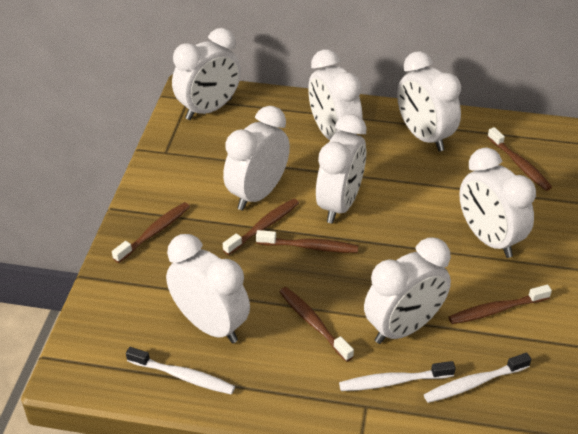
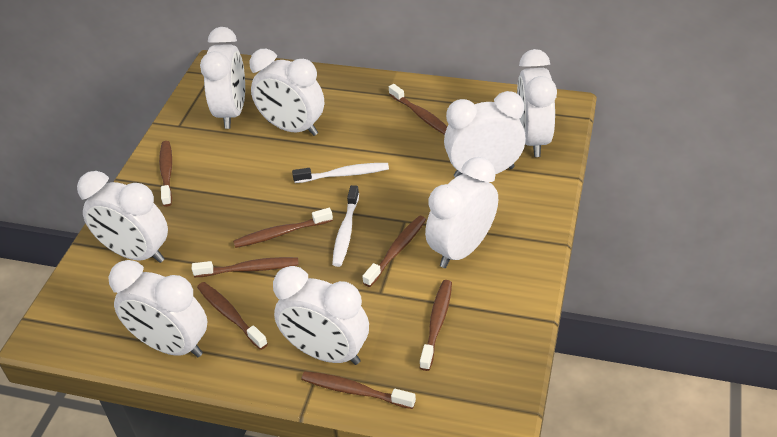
brown toothbrush: [112,202,190,263] [223,198,299,255] [256,230,358,253] [279,287,354,362] [448,285,552,324] [487,127,552,191] = 6 -> [159,141,172,207] [192,257,299,277] [197,282,268,350] [233,208,333,248] [301,371,416,409] [362,216,426,287] [389,84,447,135] [420,280,452,371] = 8
white toothbrush: [126,347,235,395] [339,361,456,391] [424,353,531,403] = 3 -> [292,163,389,183] [332,185,359,267] = 2

